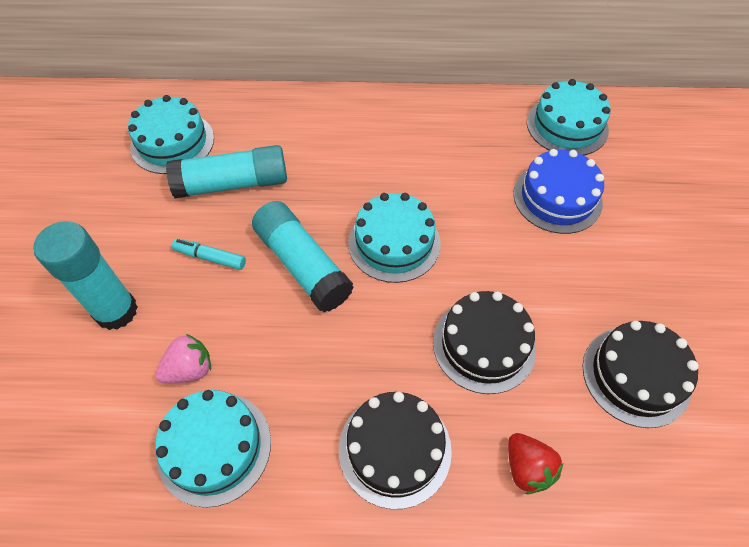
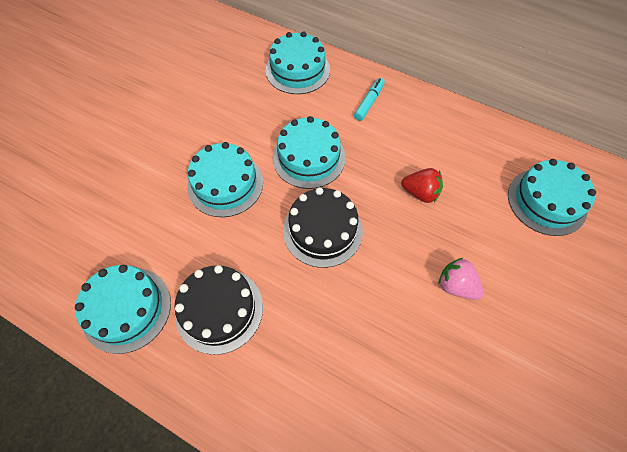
black cake: [339,392,452,509] [433,291,536,394] [583,321,699,428] = 3 -> [175,265,263,355] [283,187,363,268] = 2
blue cake: [513,149,604,234] = 1 -> none = 0
turquoise cake: [128,95,214,174] [155,390,271,508] [348,193,441,283] [527,79,611,155] = 4 -> [75,265,171,354] [187,142,263,217] [266,31,330,94] [273,116,346,189] [508,159,596,236] = 5
turquoise glue stick: [33,221,138,330] [166,145,287,198] [252,201,354,312] = 3 -> none = 0

